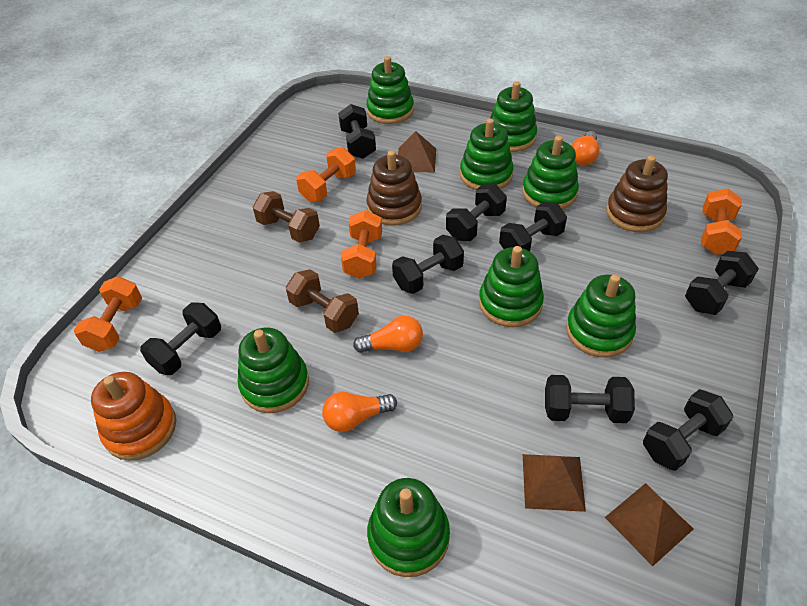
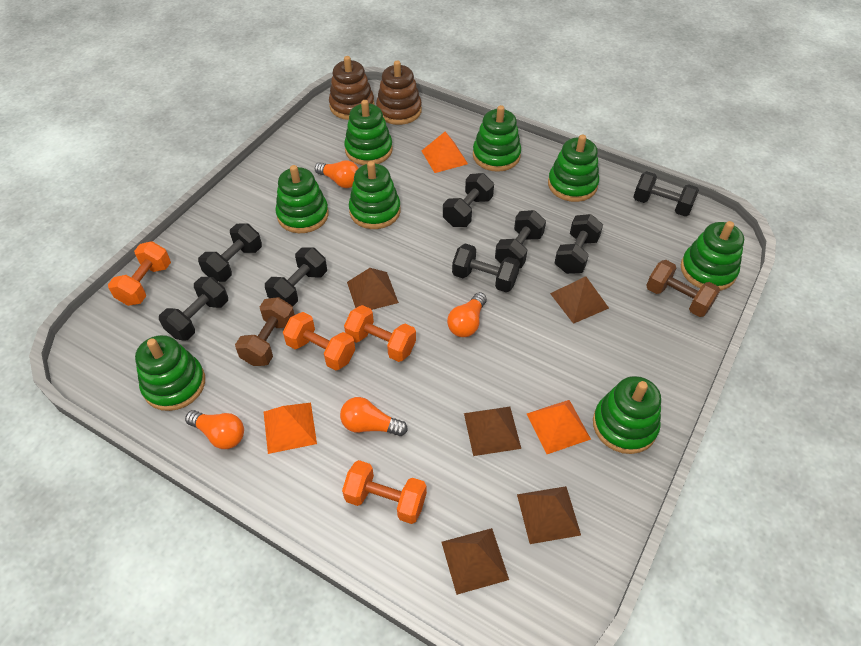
brown pyramid: [398,131,436,173] [523,454,586,512] [605,483,693,566] = 3 -> [347,268,399,310] [442,528,509,595] [464,407,521,456] [517,486,581,544] [550,276,609,324] = 5
orange light bulb: [322,392,397,432] [353,315,423,353] [571,131,600,166] = 3 -> [185,410,244,449] [315,160,358,188] [340,397,408,436] [447,292,487,337] = 4
orange pyramid: none = 0 -> [264,403,317,454] [422,132,468,173] [527,400,591,454] = 3
orange stacking toy: [91,372,176,461] = 1 -> none = 0

